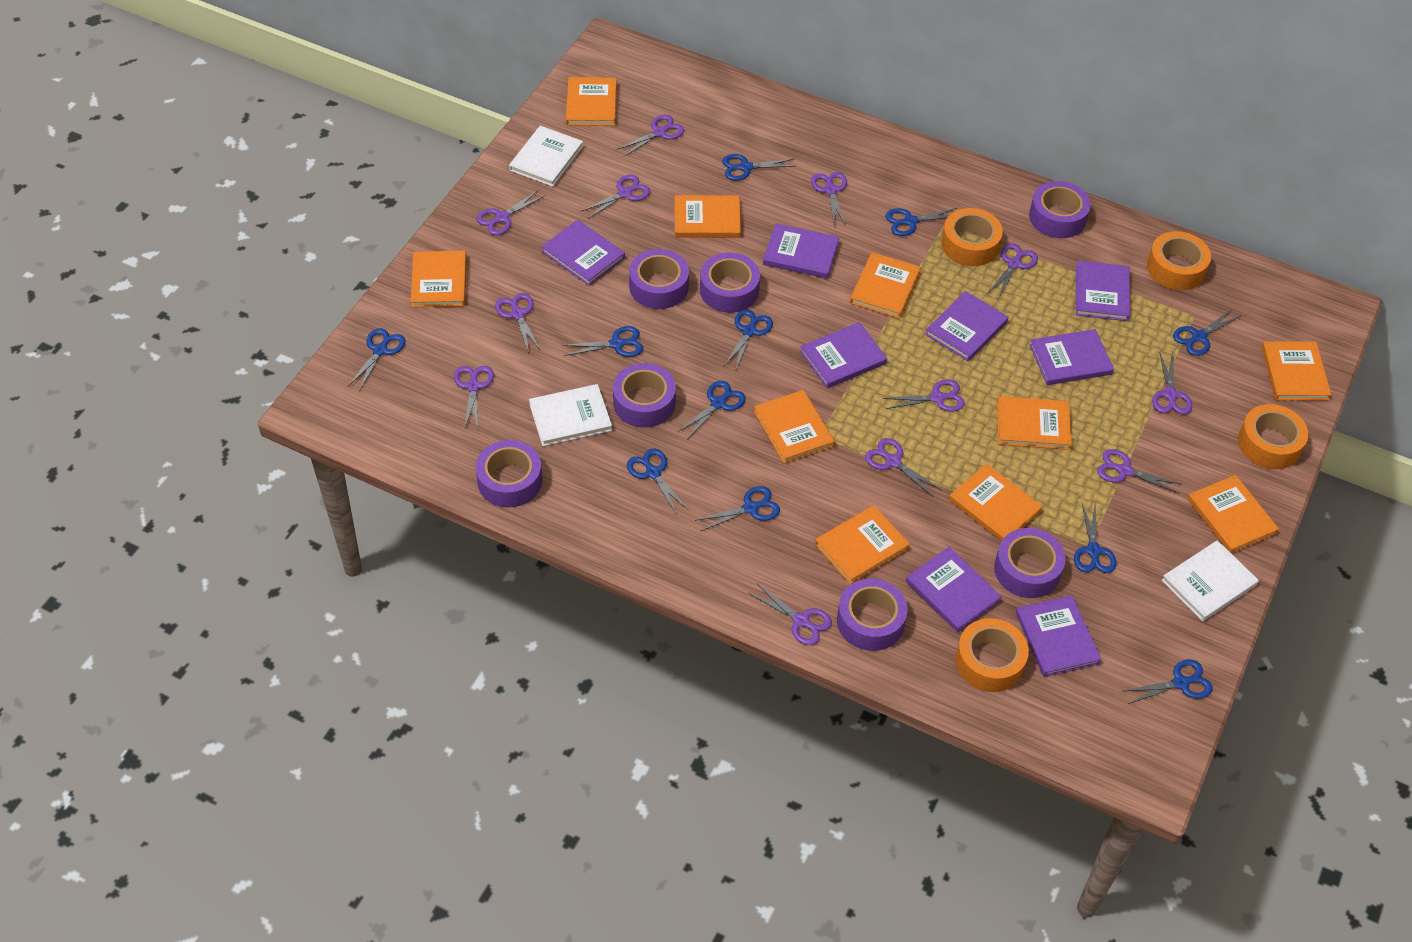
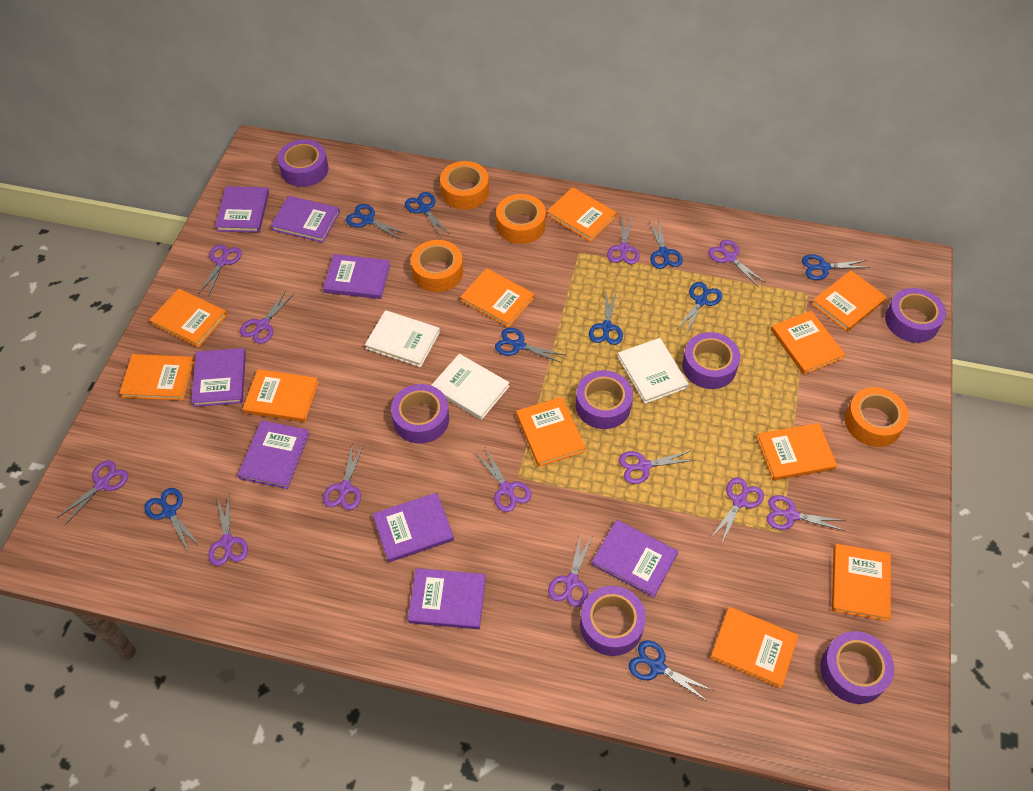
blue scissors: [348,328,406,391] [562,326,643,357] [627,448,688,515] [678,381,746,438] [695,486,780,531] [722,154,795,181] [724,310,773,369] [885,208,957,236] [1074,502,1117,573] [1124,659,1213,704] [1173,309,1240,356] = 11 -> [144,488,200,552] [346,204,407,240] [405,192,450,237] [495,328,565,363] [589,291,623,345] [629,640,714,702] [649,221,683,269] [678,282,722,335] [802,254,870,280] = 9
orange book: [411,251,467,308] [566,77,617,126] [674,195,741,238] [754,390,835,464] [815,505,910,584] [850,252,921,319] [949,464,1043,541] [997,396,1072,450] [1188,475,1279,554] [1262,341,1331,400] = 10 -> [119,354,194,401] [149,289,227,348] [243,369,319,422] [460,268,534,328] [516,397,586,467] [546,187,617,242] [710,607,799,689] [757,423,837,480] [771,311,845,375] [812,270,887,332] [832,544,891,621] = 11

